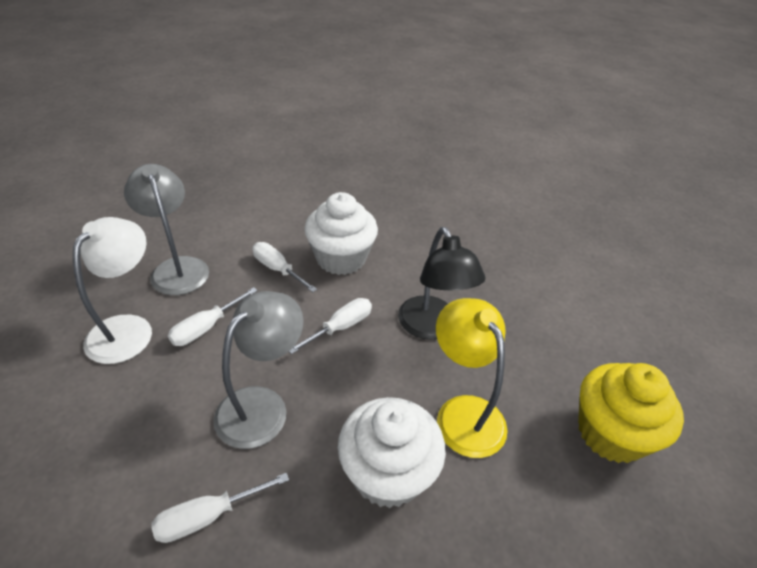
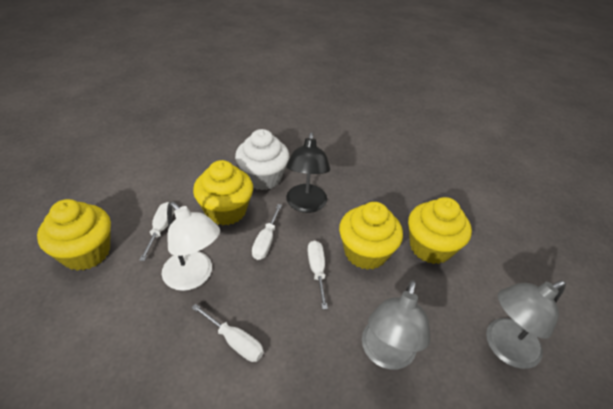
white cupcake: [304,192,378,275] [338,397,446,508] = 2 -> [235,129,290,190] = 1
yellow cupcake: [578,363,684,463] = 1 -> [37,199,111,271] [193,160,253,225] [339,202,403,270] [408,197,472,264] = 4
yellow lamp: [436,298,508,458] = 1 -> none = 0

